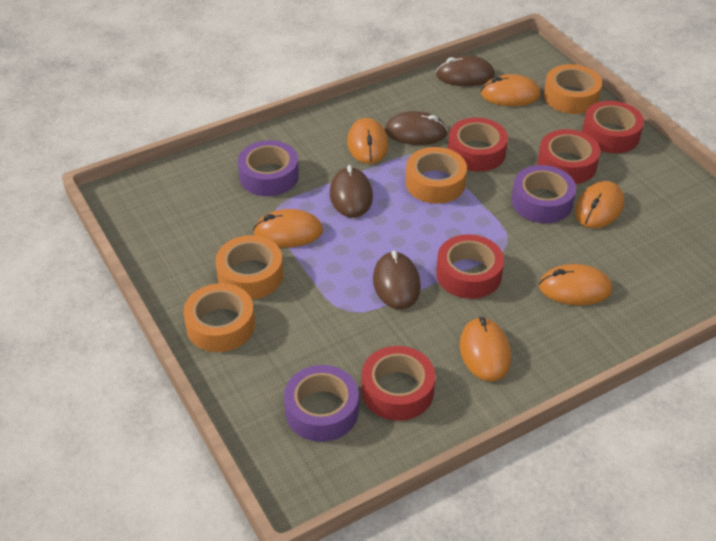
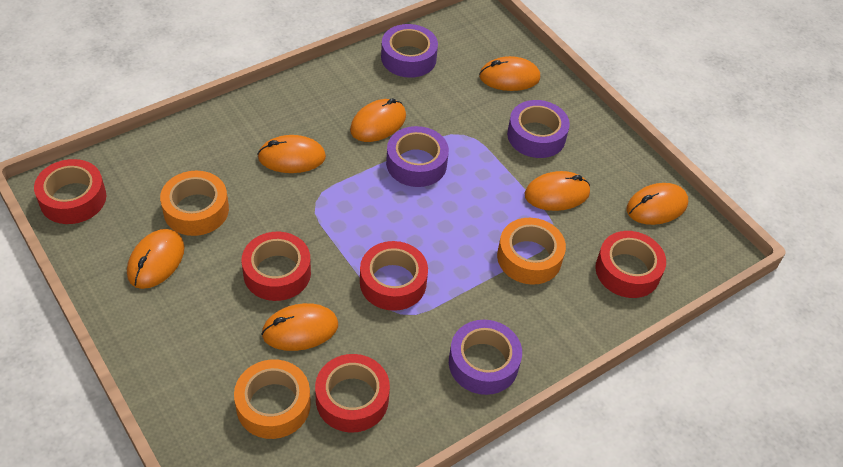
brown mouse: [330,165,373,218] [373,250,421,309] [385,111,448,145] [436,55,495,86] = 4 -> none = 0
orange mouse: [253,209,323,247] [347,118,388,164] [460,317,511,382] [481,74,541,106] [539,264,612,305] [575,181,624,228] = 6 -> [127,229,185,289] [257,135,326,173] [261,303,338,351] [350,98,406,142] [479,56,540,91] [525,171,590,211] [627,183,688,225] = 7
orange tape: [183,283,255,352] [216,235,283,299] [406,147,467,204] [544,64,602,114] = 4 -> [160,171,229,236] [234,359,311,439] [497,218,566,285] = 3
purple tape: [238,140,299,196] [284,365,359,442] [511,165,576,223] = 3 -> [381,24,438,78] [386,126,449,187] [449,320,522,395] [507,100,570,158] = 4

